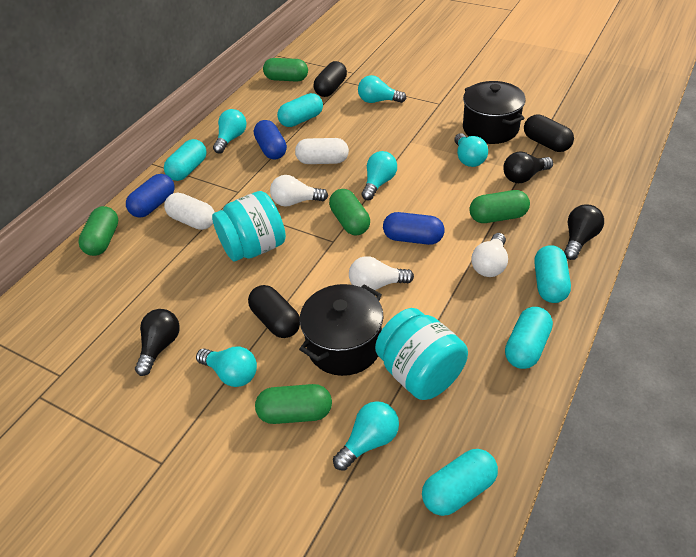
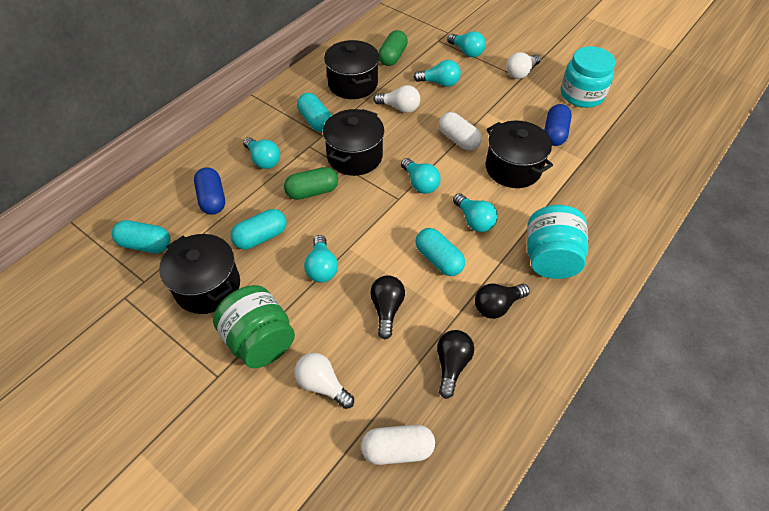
black capsule: [248,285,300,338] [314,61,347,97] [524,114,574,152] = 3 -> none = 0
black pot: [299,284,383,376] [463,81,526,144] = 2 -> [159,234,240,314] [323,109,384,176] [324,40,379,99] [485,121,553,188] = 4
blue capsule: [126,174,175,218] [254,120,287,160] [383,212,444,245] = 3 -> [194,167,225,215] [544,104,572,146] = 2
green capsule: [78,206,118,256] [255,384,332,424] [263,58,308,82] [329,189,370,235] [469,190,530,223] = 5 -> [284,167,338,200] [378,30,408,66] = 2
green jar: none = 0 -> [213,285,295,368] = 1
turquoise capsule: [164,139,207,181] [277,93,323,127] [422,449,498,516] [505,307,553,369] [534,245,571,303] = 5 -> [112,220,170,253] [231,209,287,249] [297,93,332,132] [415,228,465,276] = 4

